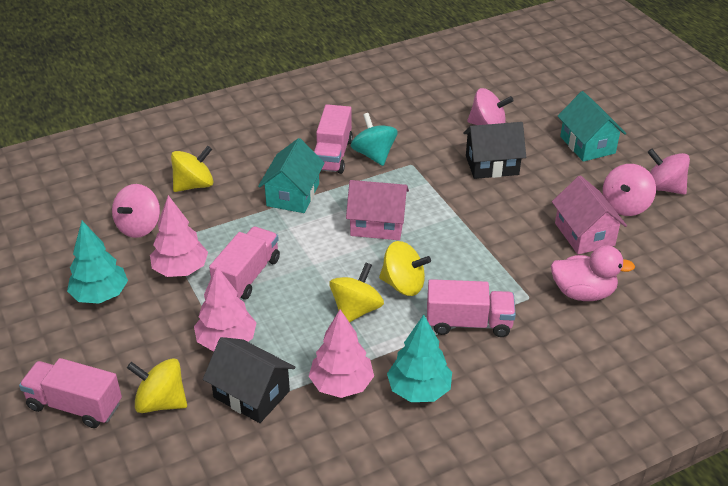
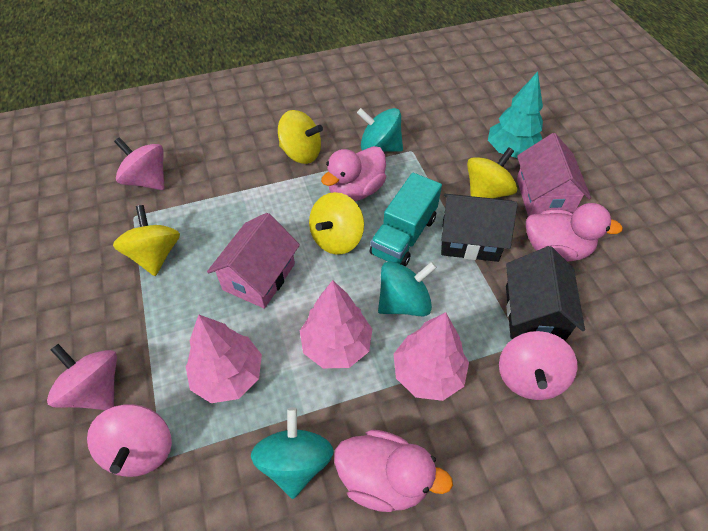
pink duck: [551,245,635,301] = 1 -> [321,146,386,201] [334,430,453,512] [526,203,623,261] = 3
pink truck: [19,358,122,428] [209,226,280,300] [314,104,353,174] [427,279,516,337] = 4 -> none = 0
turquoise house: [258,138,325,213] [558,91,626,162] = 2 -> none = 0
turquoise spinning top: [351,113,398,166] = 1 -> [251,407,334,499] [357,108,403,152] [378,262,437,317] = 3
turquoise tree: [67,221,128,304] [387,314,452,402] = 2 -> [488,71,543,158] = 1
turquoise truck: none = 0 -> [370,173,442,267] = 1

